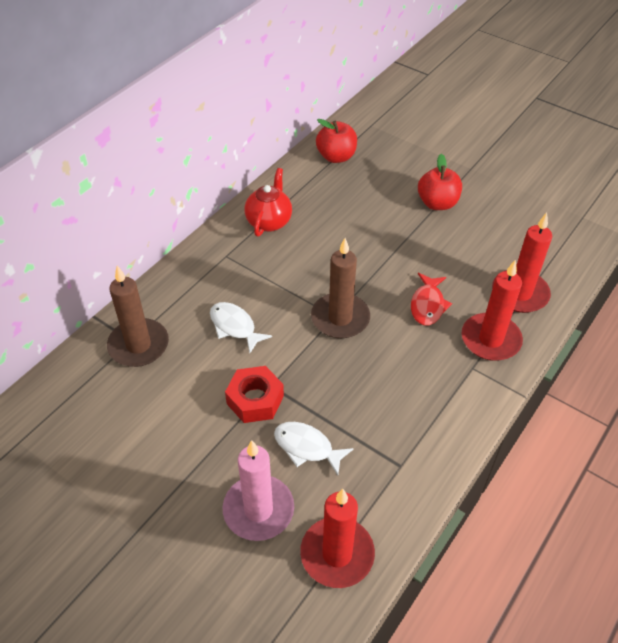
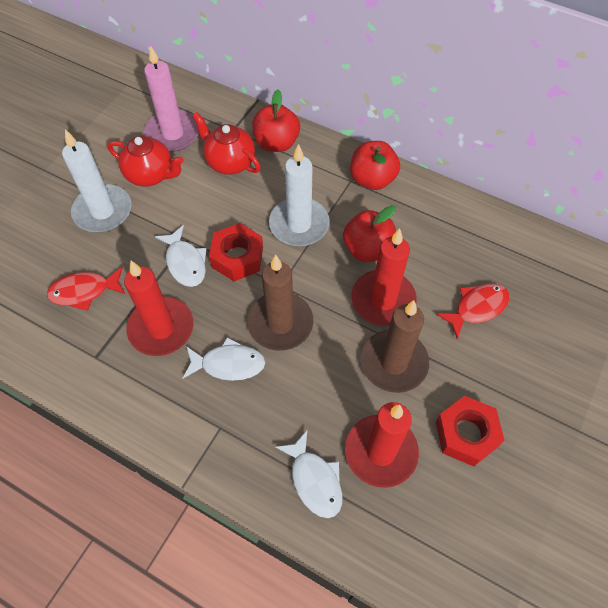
red apple: [316,119,357,163] [418,154,462,210] = 2 -> [252,90,300,152] [343,205,396,262] [350,141,400,190] = 3
red fish: [411,273,452,326] = 1 -> [47,267,125,311] [436,283,509,339] = 2
red nut: [225,366,284,423] = 1 -> [209,223,263,281] [436,396,505,466] = 2
red teapot: [244,168,292,237] = 1 -> [108,136,184,187] [192,112,261,175] = 2
white candle: none = 0 -> [62,129,132,232] [269,144,330,246] = 2
white fish: [210,302,272,353] [274,422,354,475] = 2 -> [155,225,207,287] [183,337,265,381] [275,431,342,518] = 3

